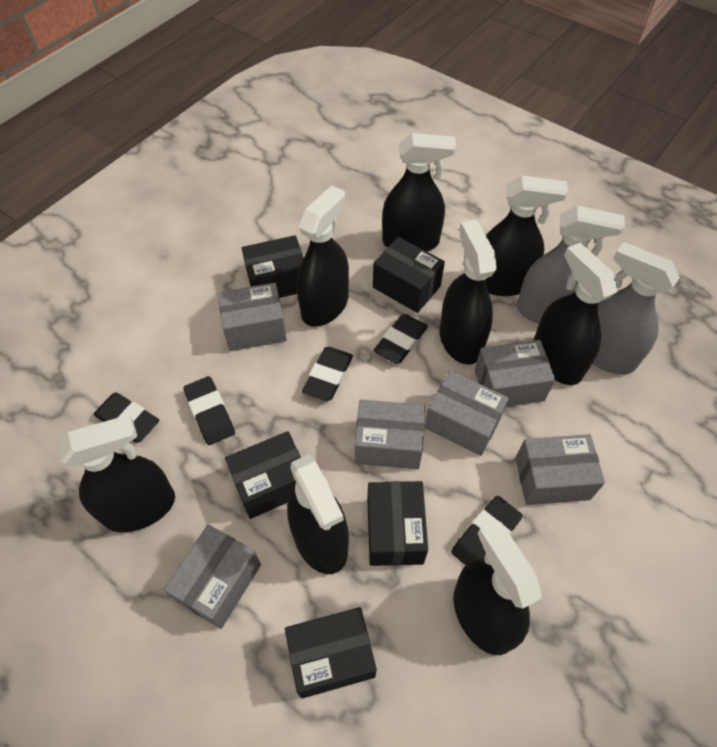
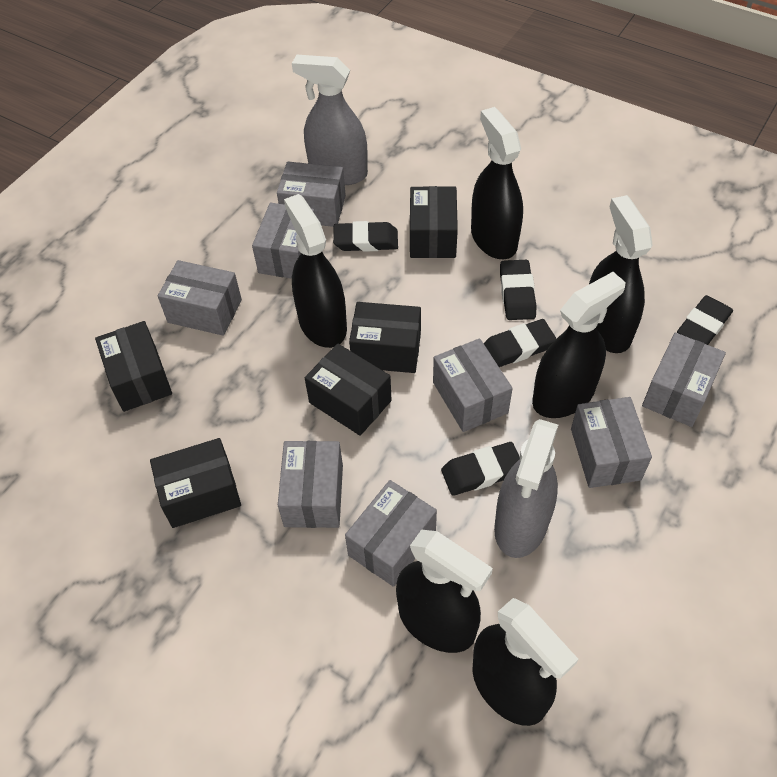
black spray bottle: [57,415,175,532] [287,454,349,574] [297,185,349,327] [382,133,456,252] [439,220,497,365] [453,520,542,655] [486,175,568,296] [533,243,617,385] = 8 -> [284,194,347,348] [396,530,493,653] [471,107,523,259] [472,598,578,726] [532,272,625,418] [589,195,653,353] = 6
grey box: [164,525,261,629] [218,283,287,351] [355,400,425,469] [425,371,509,456] [475,340,555,407] [515,434,605,505] = 6 -> [158,260,242,336] [252,203,315,279] [277,162,346,227] [278,441,343,528] [345,480,437,587] [433,338,513,432] [571,397,652,488] [642,333,726,427] = 8

